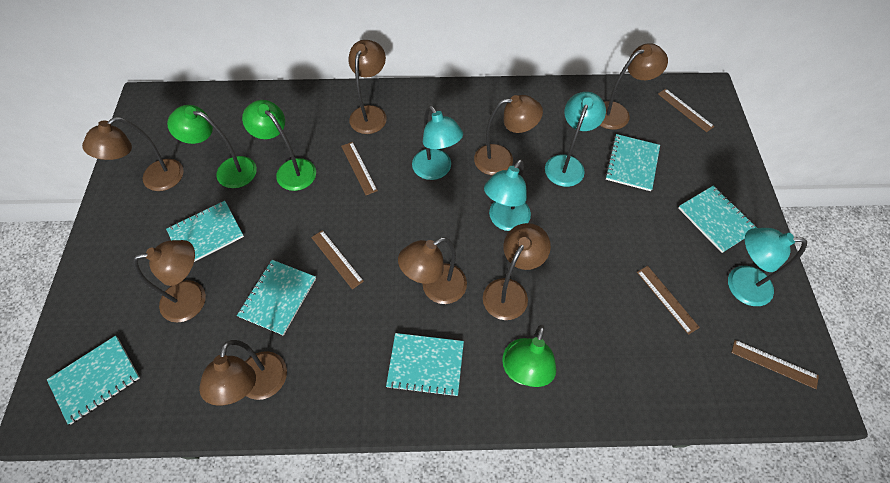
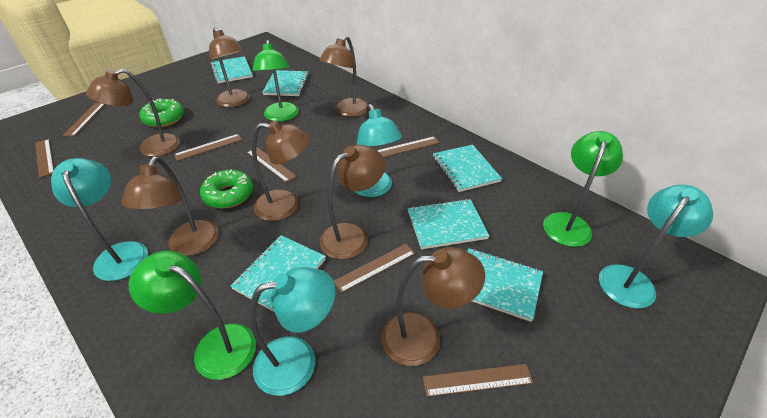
brown lamp: [82,117,184,191] [133,240,206,323] [199,340,287,406] [348,40,387,134] [398,237,467,304] [474,95,543,175] [483,223,551,320] [600,43,668,130] = 8 -> [86,69,180,157] [122,157,219,256] [209,28,250,107] [252,120,310,221] [319,36,368,117] [320,145,385,259] [381,247,485,366] = 7
brown ruler: [311,230,364,289] [341,142,378,195] [637,266,700,335] [658,89,715,132] [731,340,819,389] = 5 -> [35,139,54,178] [62,103,105,136] [174,134,242,161] [247,147,297,183] [334,244,415,293] [376,136,440,157] [423,364,533,397] = 7
green donut: none = 0 -> [140,98,184,127] [200,170,253,208] = 2

